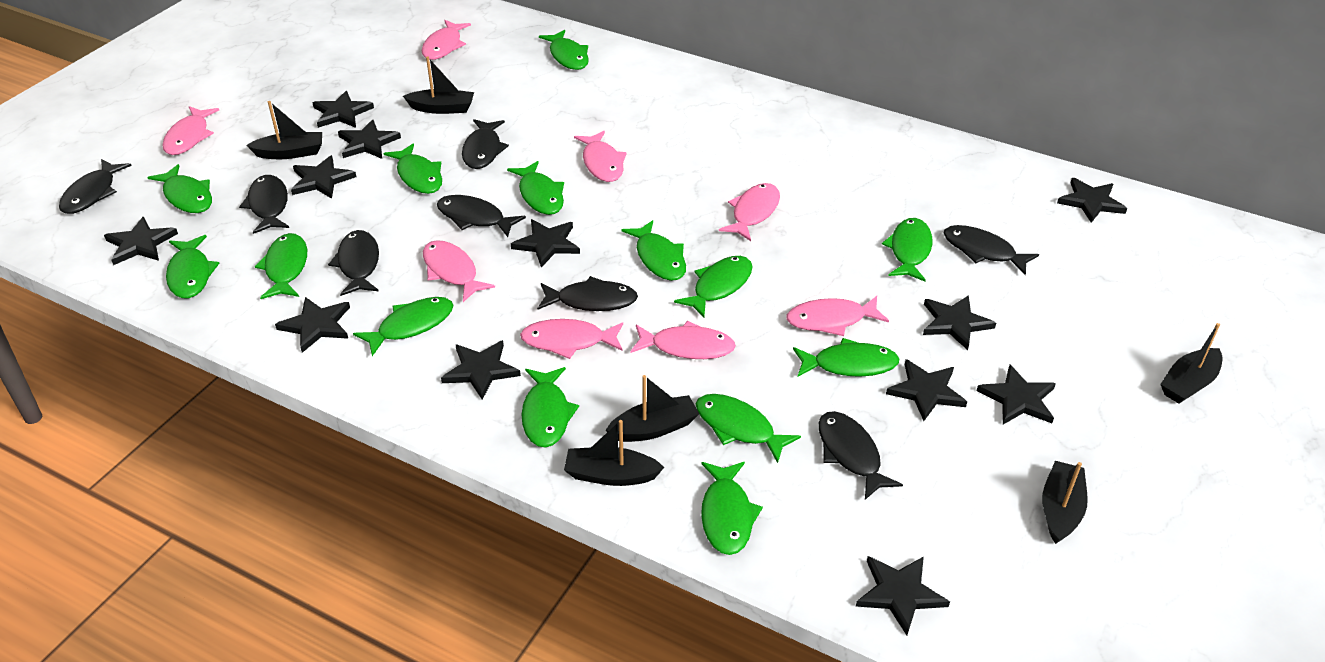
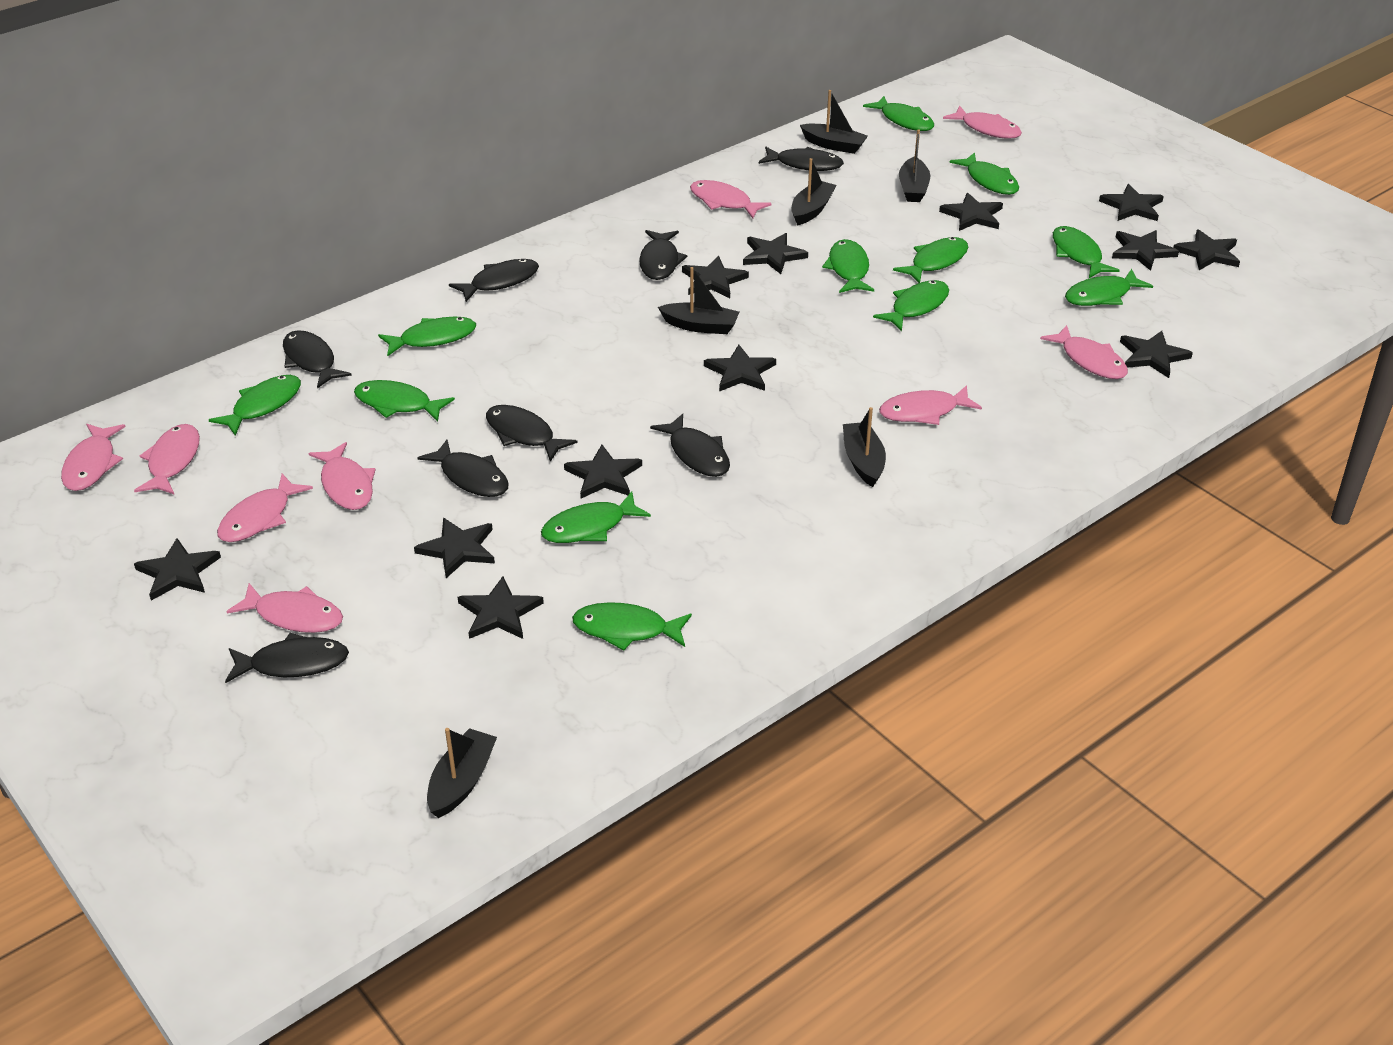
green fish: [147,164,212,213] [166,235,219,298] [255,233,307,299] [353,297,454,356] [384,143,442,194] [507,161,564,215] [522,367,579,447] [539,30,589,70] [621,220,686,281] [674,256,753,318] [696,394,801,463] [701,462,763,555] [793,338,899,377] [882,218,932,282] = 14 -> [209,375,301,436] [354,380,455,422] [378,317,476,356] [541,491,651,543] [572,602,692,651] [822,239,874,293] [863,96,934,131] [873,280,949,331] [893,237,968,283] [949,152,1019,195] [1053,226,1120,278] [1065,269,1153,306] = 12
pink fish: [162,106,219,155] [422,20,471,60] [423,240,495,302] [520,319,623,359] [574,131,627,182] [630,321,736,359] [719,183,780,241] [786,296,889,336] = 8 -> [61,424,126,491] [134,424,200,495] [217,474,313,542] [226,583,343,633] [308,442,376,510] [690,180,772,219] [879,385,982,425] [943,106,1022,139] [1040,325,1128,379] = 9

